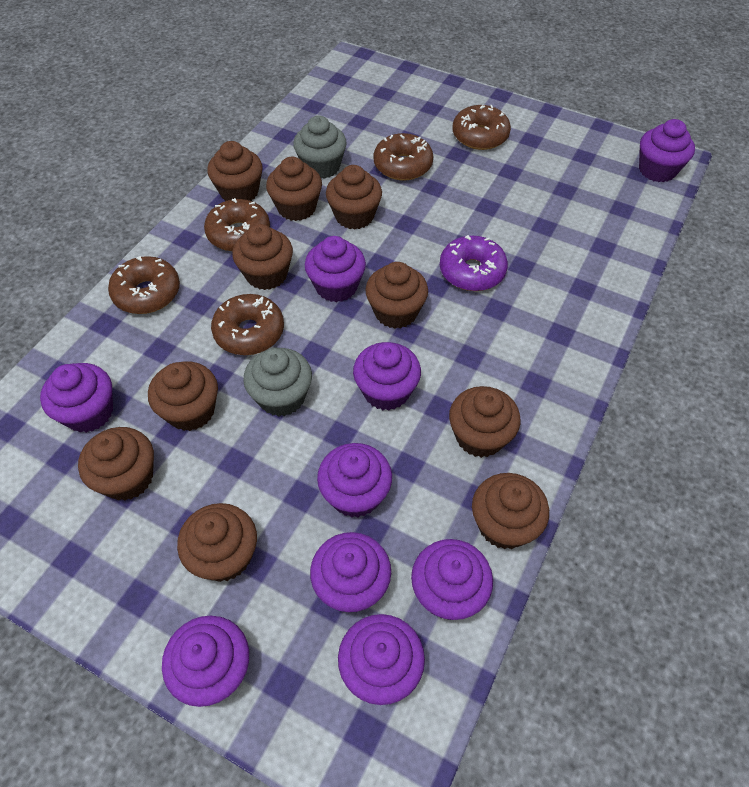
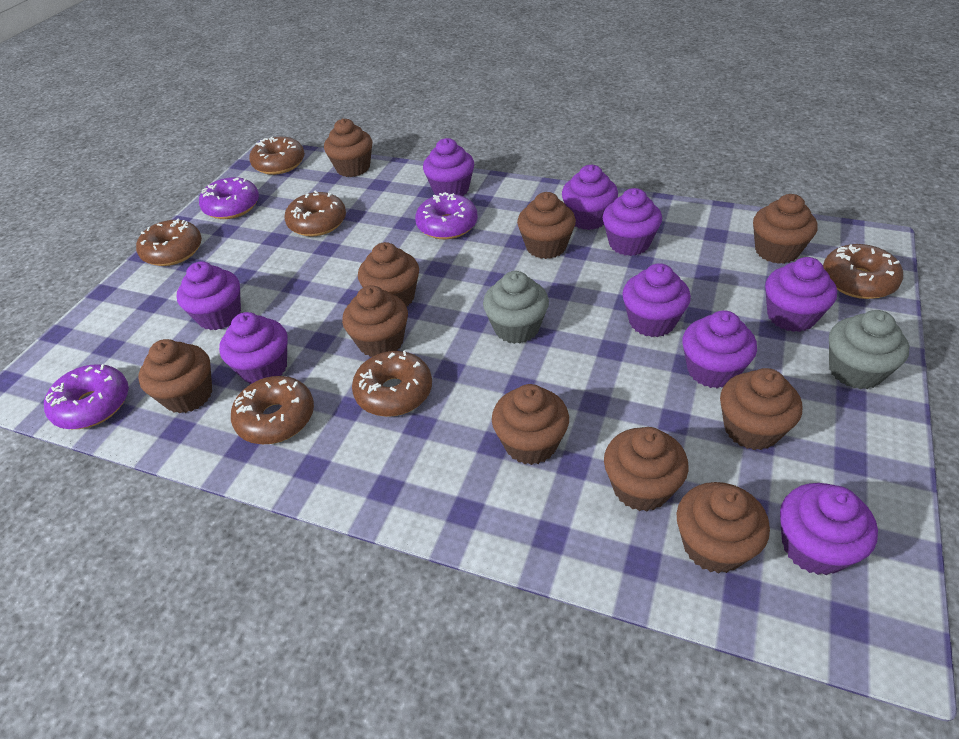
brown donut: [108,256,180,314] [204,198,270,251] [211,294,284,355] [373,133,434,181] [452,105,511,150] = 5 -> [136,219,202,266] [231,376,314,444] [249,137,305,175] [284,191,346,237] [352,351,432,417] [823,244,903,299] = 6
purple donut: [440,235,508,291] = 1 -> [44,364,129,429] [199,177,259,219] [415,192,478,239] = 3

